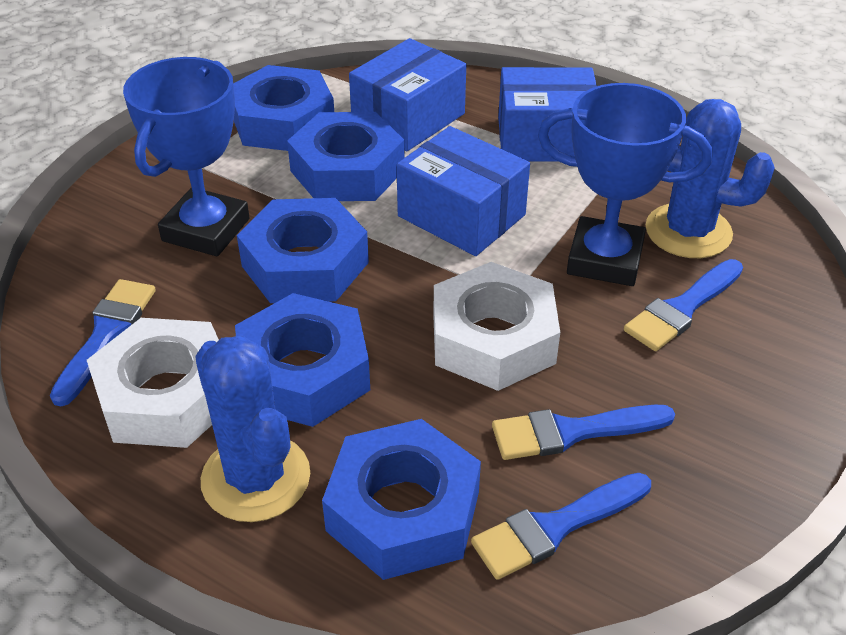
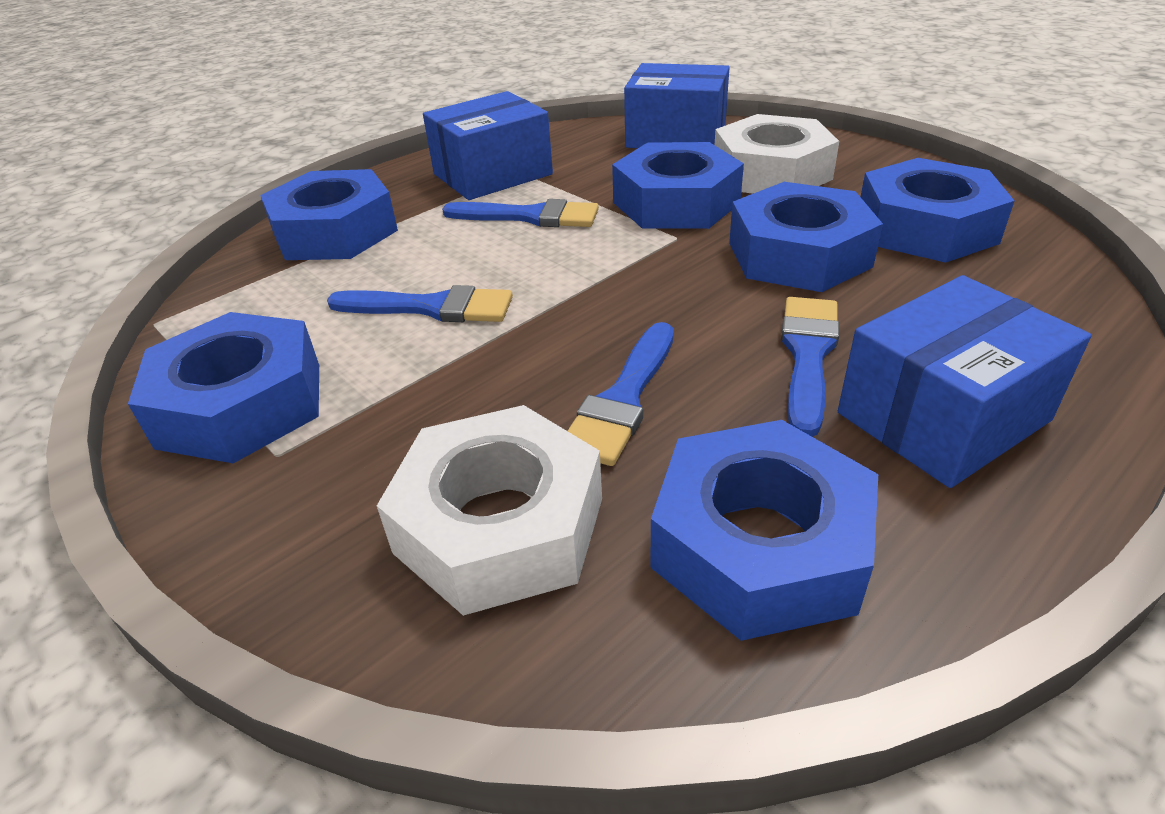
blue cactus: [195,335,310,522] [646,99,775,258] = 2 -> none = 0
blue nut: [233,65,334,151] [235,293,370,427] [237,198,369,303] [287,112,405,201] [322,419,481,580] = 5 -> [128,312,319,463] [260,169,398,260] [612,142,744,229] [650,420,878,641] [729,182,883,292] [861,158,1014,263] = 6
blue trophy: [123,57,250,256] [538,83,712,286] = 2 -> none = 0

